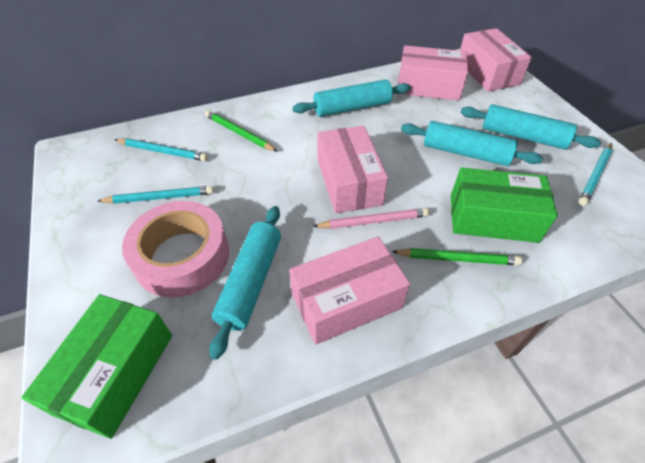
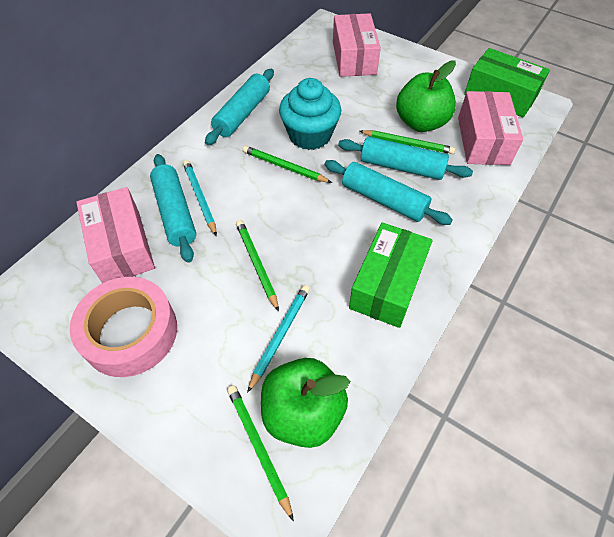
green apple: none = 0 -> [261,358,350,448] [396,60,456,132] = 2
green pencil: [205,110,278,152] [392,248,522,265] = 2 -> [227,385,294,521] [236,220,279,312] [243,146,332,183] [359,130,455,154] = 4
pink box: [289,237,410,345] [317,126,388,213] [398,45,468,101] [460,28,532,92] = 4 -> [76,187,155,283] [333,13,381,77] [458,91,523,165] = 3
pink pencil: [313,208,430,229] = 1 -> none = 0
turquoise cupcake: none = 0 -> [279,78,341,150] = 1
turquoise pencil: [98,186,214,204] [114,138,208,161] [578,143,612,206] = 3 -> [183,160,217,236] [247,285,310,393] = 2

